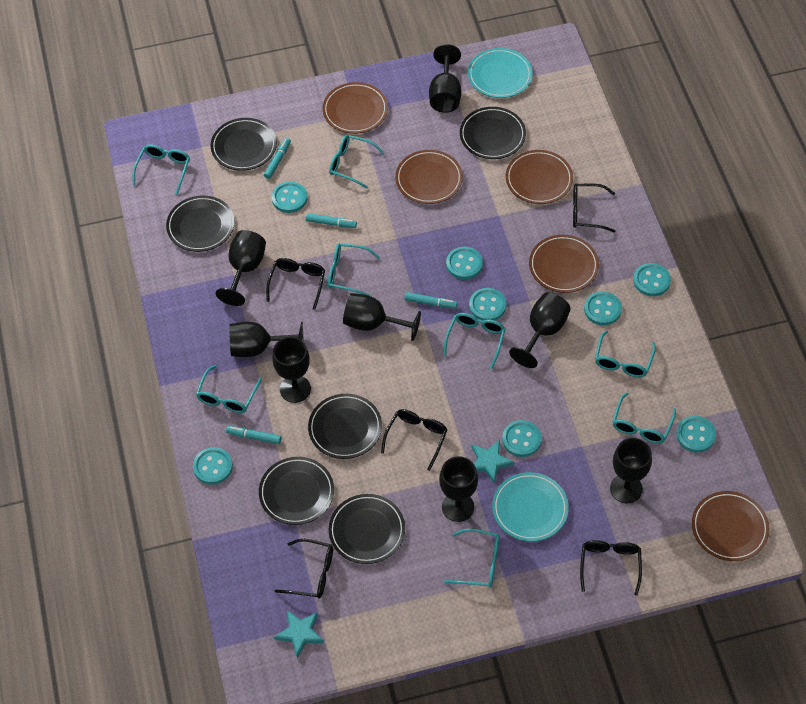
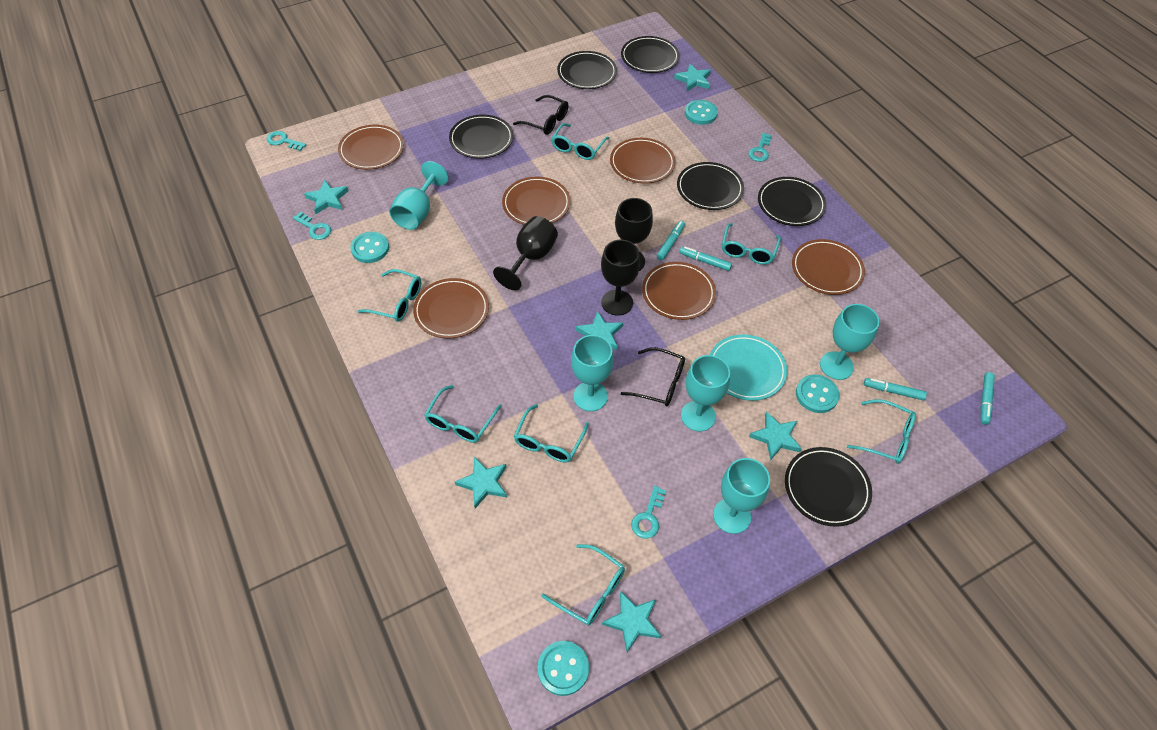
black glasses: [266,258,325,310] [275,539,333,599] [381,409,448,471] [573,184,615,232] [580,540,642,596] = 5 -> [513,95,569,135] [620,347,685,406] = 2
black goblet: [216,230,266,306] [229,322,304,357] [272,337,311,403] [343,293,421,341] [429,44,461,113] [439,456,478,522] [509,292,571,368] [610,438,652,503] = 8 -> [493,216,558,290] [601,240,640,316] [615,198,653,271] = 3
brown plate: [323,82,388,134] [395,150,463,204] [506,150,573,204] [529,235,599,293] [692,491,769,561] = 5 -> [338,125,404,170] [413,278,489,339] [502,177,571,225] [610,138,675,184] [642,262,716,320] [792,239,865,295] = 6
turquoise button: [193,447,233,485] [272,181,307,213] [446,247,483,279] [469,288,506,320] [502,420,542,457] [584,291,622,325] [633,263,671,296] [676,416,716,453] = 8 -> [350,232,389,263] [537,641,589,696] [685,100,718,125] [796,374,840,413] = 4
turquoise glasses: [133,144,190,195] [196,365,262,413] [328,243,380,296] [329,135,385,189] [443,313,506,369] [444,529,500,588] [595,330,656,377] [612,393,676,444] = 8 -> [358,269,421,322] [424,385,501,443] [514,404,589,463] [541,544,625,626] [551,123,609,160] [722,223,781,265] [847,399,916,464] = 7
turquoise goblet: none = 0 -> [389,161,448,230] [571,335,614,411] [681,355,730,431] [713,458,770,534] [820,304,879,380] = 5
turquoise key: none = 0 -> [267,131,306,151] [293,212,331,240] [631,486,666,539] [748,133,772,162] = 4
turquoise plate: [468,48,532,98] [492,472,569,542] = 2 -> [710,334,787,401] = 1
turquoise star: [274,611,324,658] [471,440,514,484] = 2 -> [304,180,349,214] [455,456,507,508] [576,311,623,350] [602,591,661,652] [674,64,711,91] [749,411,802,461] = 6

